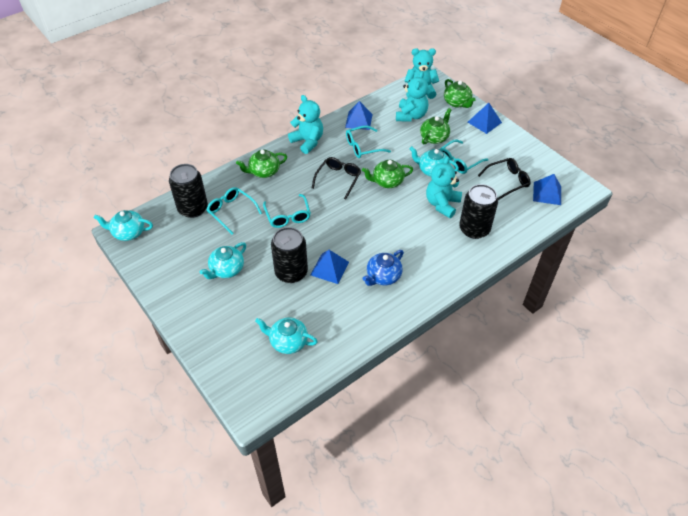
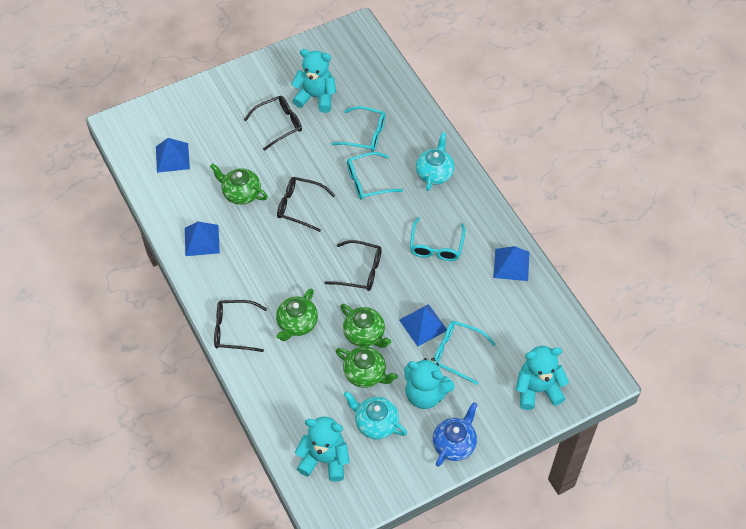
black can: [169,164,208,218] [271,227,308,283] [459,184,498,239] = 3 -> none = 0
black glasses: [312,157,361,200] [478,158,530,200] = 2 -> [214,300,267,352] [244,96,302,151] [277,177,335,232] [325,240,382,291] = 4
turquoise teapot: [94,210,153,241] [200,242,246,279] [255,318,318,354] [409,146,459,177] = 4 -> [344,391,407,439] [416,132,455,191] = 2

